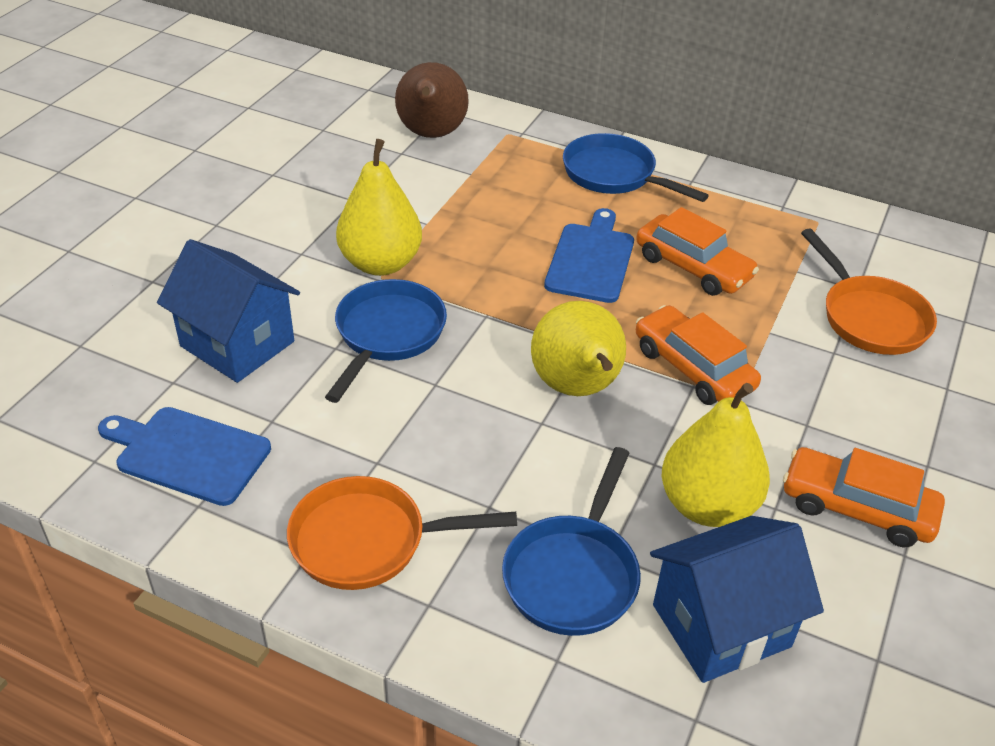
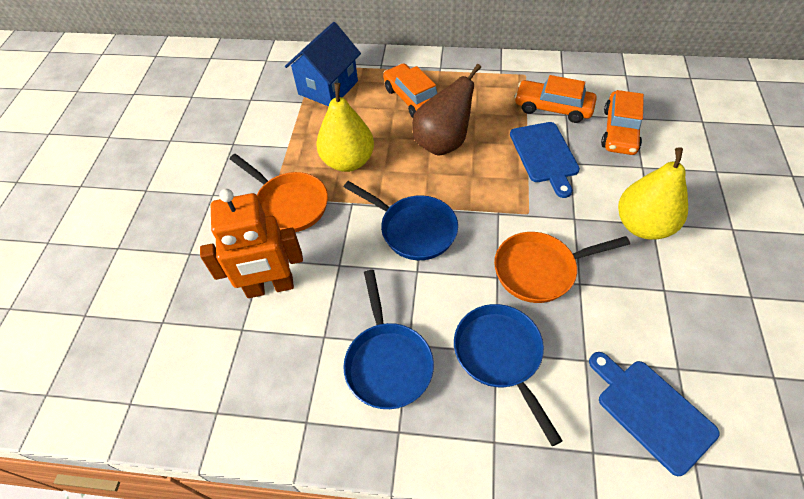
blue house: [157,239,300,383] [650,516,824,683] = 2 -> [285,22,361,106] = 1
orange robot: none = 0 -> [200,189,303,298] = 1
yellow pear: [336,139,422,276] [531,301,626,396] [662,383,770,527] = 3 -> [316,83,374,172] [618,147,688,240] = 2

